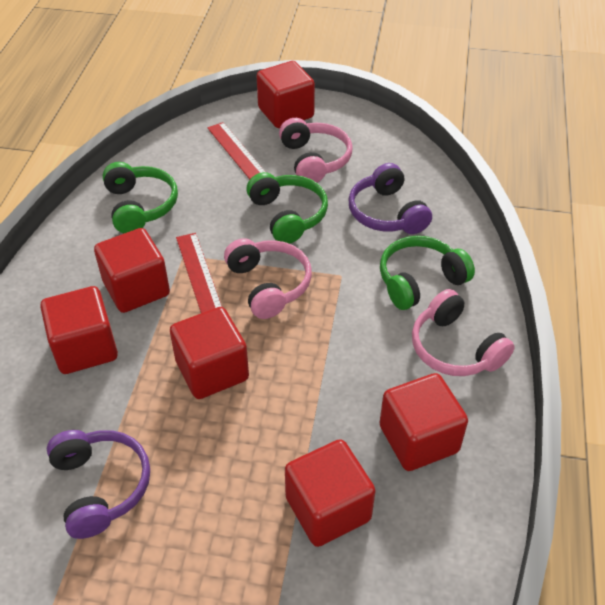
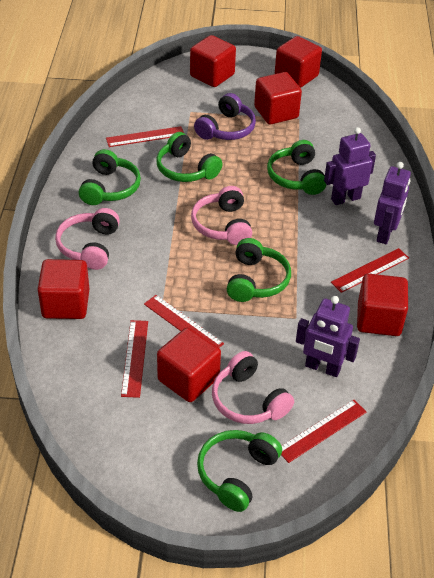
green headphones: [103,162,178,233] [247,172,328,244] [380,236,475,310] = 3 -> [79,149,141,205] [156,132,222,182] [197,430,282,512] [227,238,291,302] [267,140,327,195] = 5
purple headphones: [47,430,150,539] [349,163,432,234] = 2 -> [194,93,256,140] = 1
purple robot: none = 0 -> [296,296,360,377] [324,127,376,205] [374,162,411,244] = 3
red ruler: [176,233,222,313] [207,122,265,179] = 2 -> [106,126,184,147] [121,320,148,398] [144,295,224,348] [281,400,366,463] [331,248,409,293] = 5

